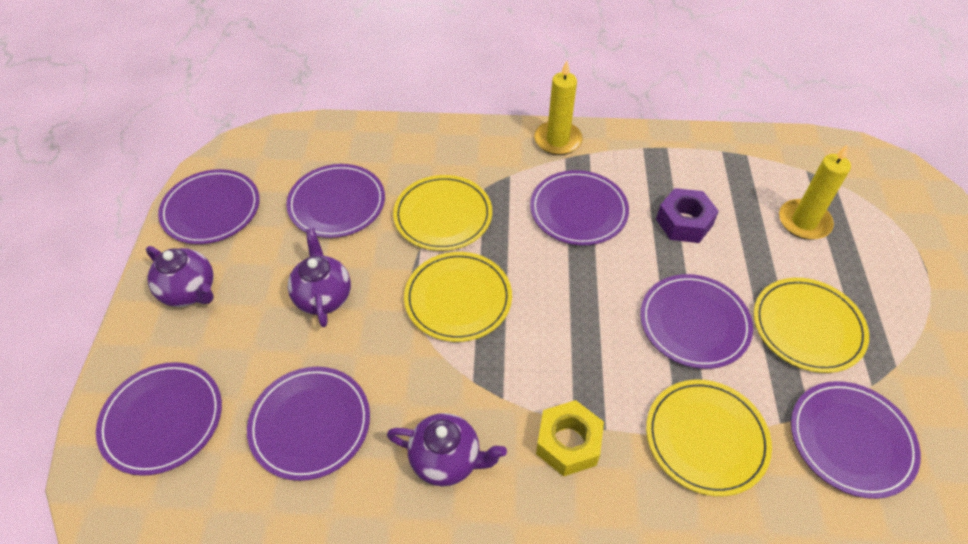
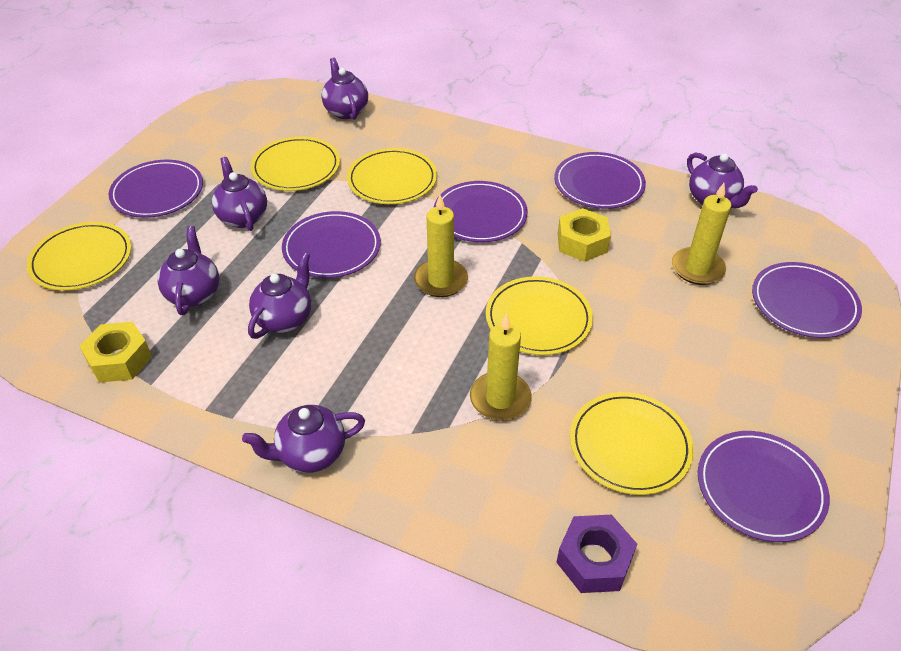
purple plate: [96,362,222,476] [158,169,260,244] [247,367,370,481] [286,164,385,238] [530,170,629,245] [640,274,753,369] [791,381,921,499] = 7 -> [109,160,203,218] [282,211,381,278] [433,181,528,242] [554,152,646,209] [698,431,830,542] [752,262,862,338] = 6
purple teapot: [146,246,214,307] [288,228,351,327] [387,413,507,486] = 3 -> [157,226,219,315] [212,157,267,231] [242,405,365,473] [248,252,311,339] [321,58,368,120] [687,152,758,208] = 6
yellow candle: [534,61,583,155] [779,144,851,240] = 2 -> [414,195,468,297] [470,314,532,421] [672,183,731,285] = 3
yellow nut: [536,400,604,477] = 1 -> [79,322,152,383] [558,208,611,262] = 2
yellow plate: [393,175,492,251] [404,252,512,342] [646,380,772,496] [754,278,869,373] = 4 -> [27,222,131,291] [251,137,340,191] [347,148,437,204] [486,276,593,355] [570,392,694,495] = 5

